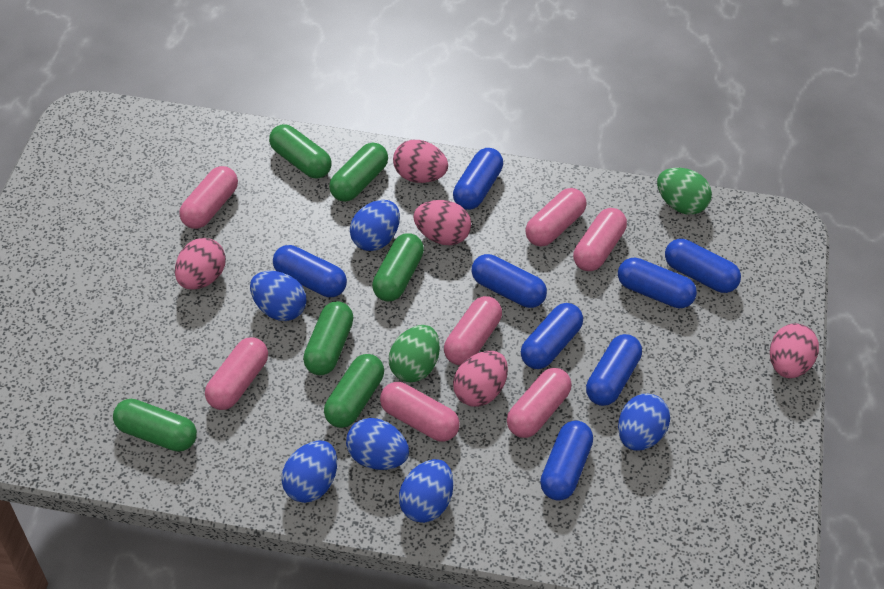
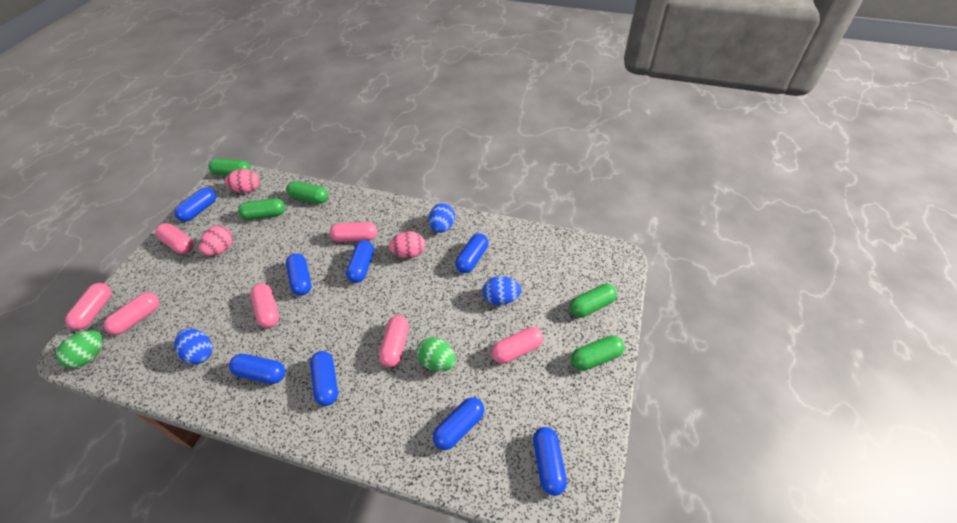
blue egg: [250,271,307,321] [281,440,337,503] [346,418,409,470] [350,200,400,251] [399,459,453,523] [618,393,670,451] = 6 -> [174,328,213,364] [429,203,455,233] [483,276,522,305] = 3
green capsule: [113,399,197,452] [269,124,331,179] [303,301,354,375] [324,354,384,428] [329,143,388,202] [372,233,424,301] = 6 -> [209,158,251,176] [238,198,285,220] [286,181,328,204] [569,284,617,318] [571,335,624,371] = 5
pink egg: [175,238,226,290] [393,140,448,183] [413,200,471,245] [453,351,508,407] [770,323,819,378] = 5 -> [199,226,233,256] [225,169,259,193] [389,231,425,258] = 3

